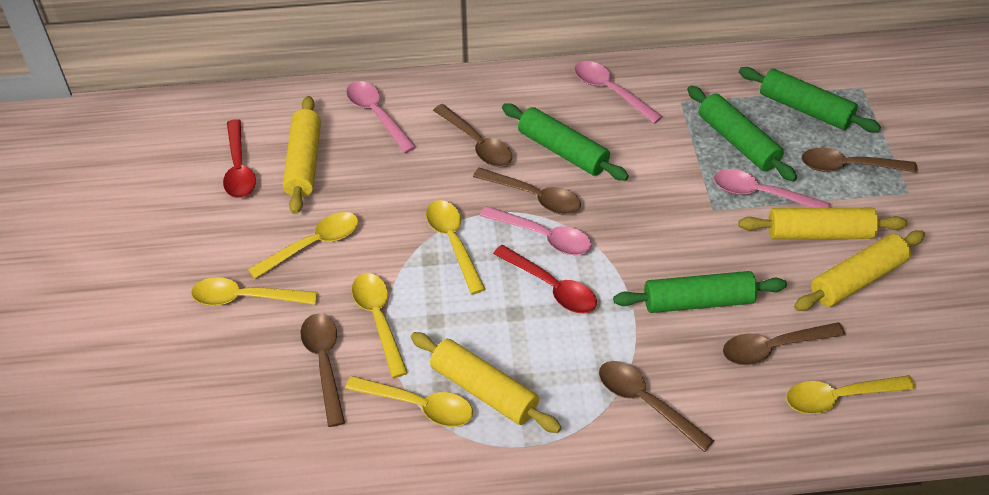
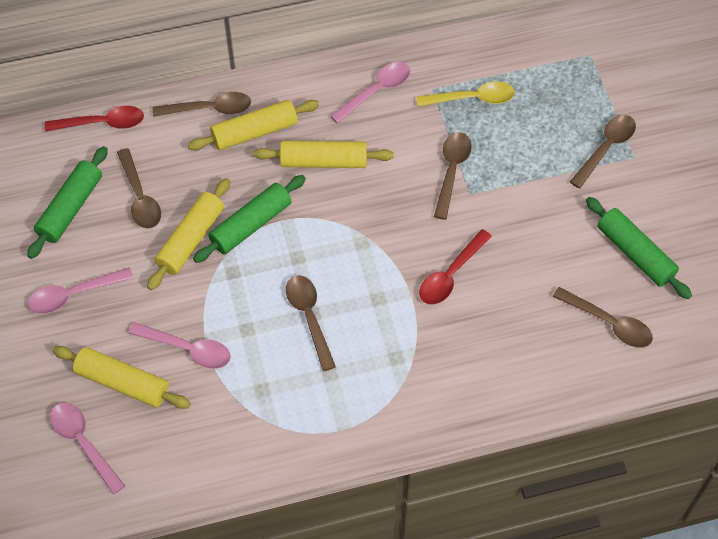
green rolling pin: [502,103,629,181] [613,271,787,313] [687,86,797,182] [739,67,881,133] = 4 -> [27,146,108,259] [193,175,306,263] [586,197,692,299] = 3
yellow spoon: [191,277,317,306] [248,212,359,279] [345,376,473,427] [352,273,408,378] [426,200,486,294] [786,375,916,414] = 6 -> [416,81,515,106] = 1

